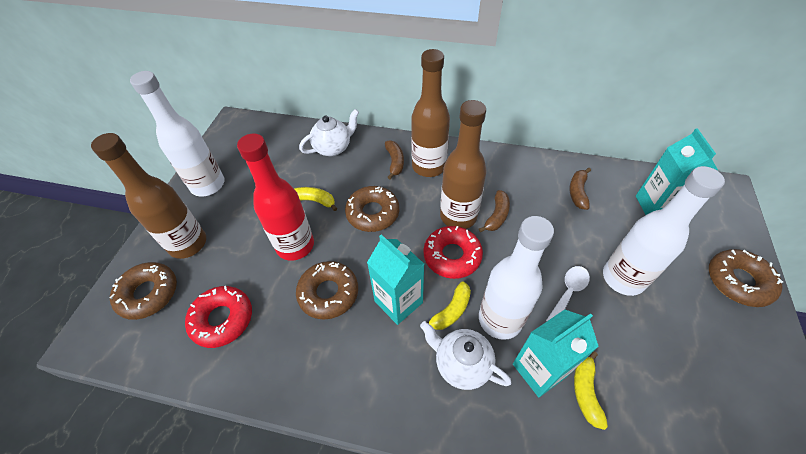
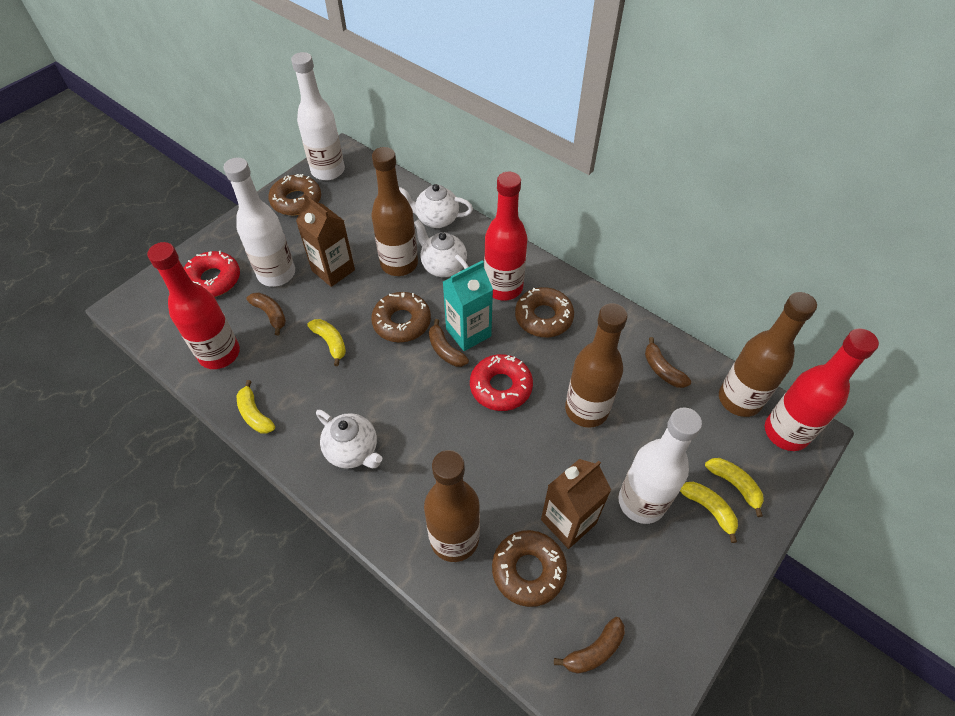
brown banana: [385,140,404,179] [479,190,510,232] [569,168,591,210] = 3 -> [246,292,286,336] [429,319,469,367] [554,617,625,674] [645,337,691,388] = 4
brown bottle: [91,133,206,259] [411,49,450,177] [440,100,487,229] = 3 -> [371,147,418,276] [424,450,480,562] [565,303,628,428] [719,292,817,417] = 4
brown carton: none = 0 -> [296,195,355,287] [541,459,611,549] = 2
red bottle: [237,133,314,260] = 1 -> [147,242,240,369] [484,172,527,300] [765,329,879,451] = 3
turquoise carton: [367,234,424,325] [513,310,599,397] [636,128,718,215] = 3 -> [443,260,493,351] = 1
white spoon: [546,266,590,321] = 1 -> none = 0
white teapot: [299,109,359,156] [420,321,511,390] = 2 -> [316,410,383,469] [399,184,473,228] [414,219,469,277] = 3
yellow banana: [294,187,338,211] [427,281,471,330] [574,351,608,430] = 3 -> [237,380,275,434] [307,319,346,366] [680,482,738,543] [705,458,764,517] = 4

